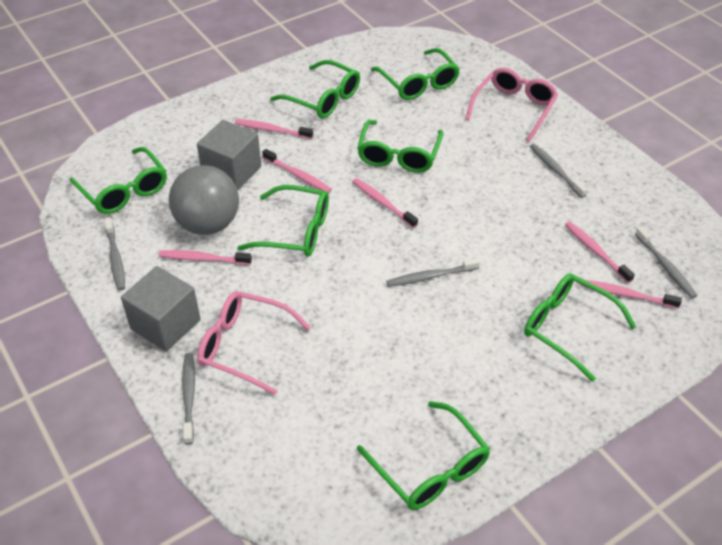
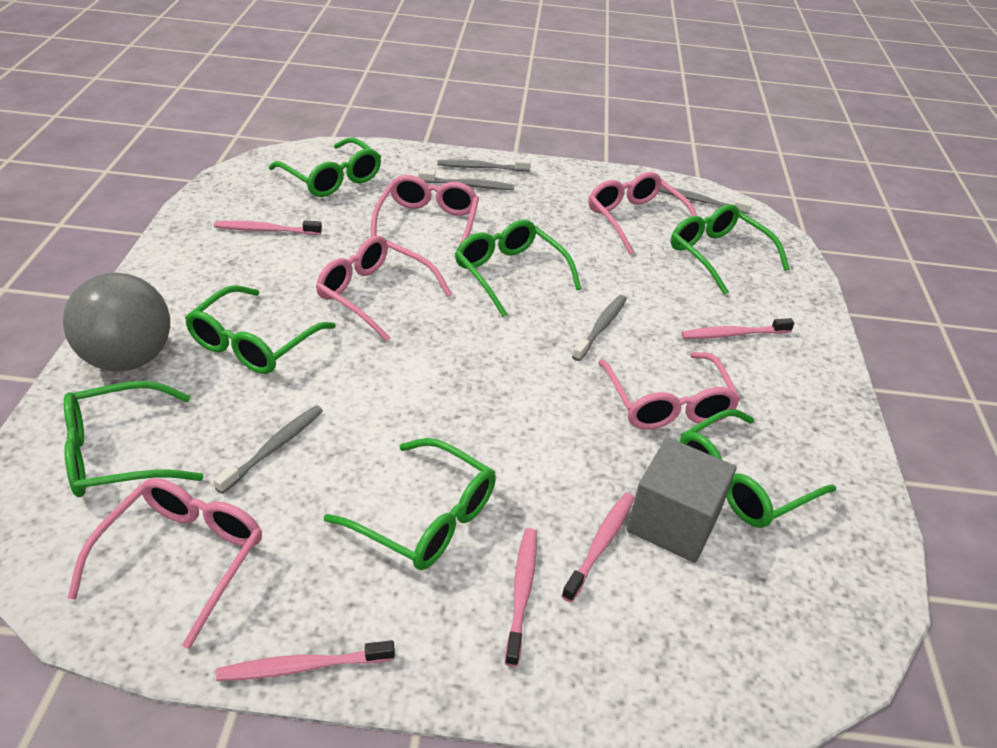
grey cube: [121,266,201,351] [197,120,261,190] = 2 -> [627,437,736,563] = 1
pink glasses: [197,291,311,395] [466,68,558,142] = 2 -> [67,478,262,649] [316,236,452,342] [371,175,479,245] [588,172,697,255] [598,352,740,429] = 5
pink toothbrush: [158,250,252,265] [235,119,313,139] [262,149,332,193] [352,178,418,228] [565,221,635,283] [580,280,682,309] = 6 -> [214,220,322,235] [216,640,395,681] [505,528,537,667] [562,493,635,602] [682,318,794,339] = 5

